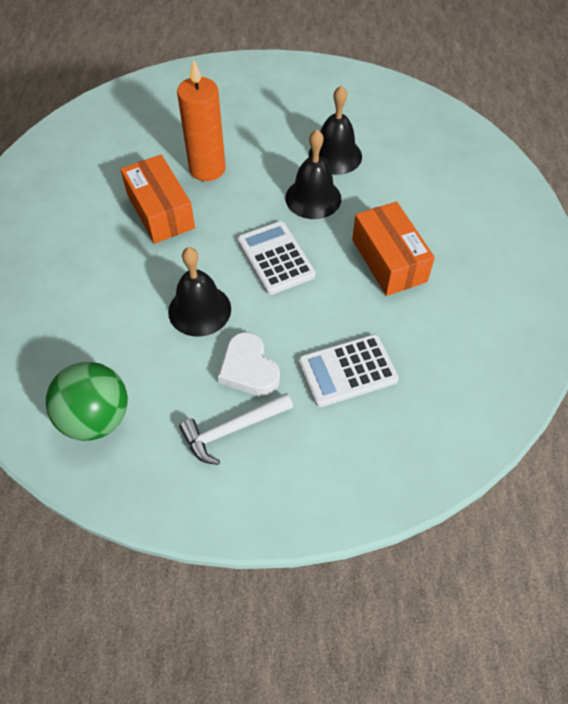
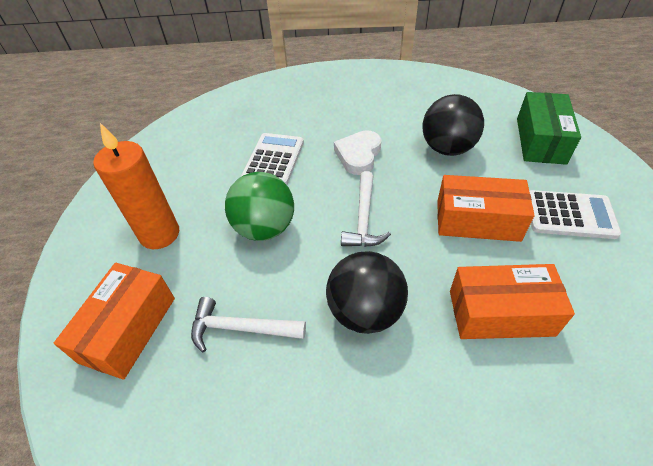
black ball: none = 0 -> [326,251,408,334] [423,94,484,156] = 2
black bell: [168,247,231,337] [285,130,341,219] [309,86,362,175] = 3 -> none = 0
green box: none = 0 -> [517,92,581,165] = 1
orange box: [120,155,195,244] [352,201,435,296] = 2 -> [54,263,175,380] [437,175,535,242] [450,264,575,339] = 3
white hammer: [179,393,293,465] = 1 -> [191,297,306,353] [341,171,391,247] = 2

